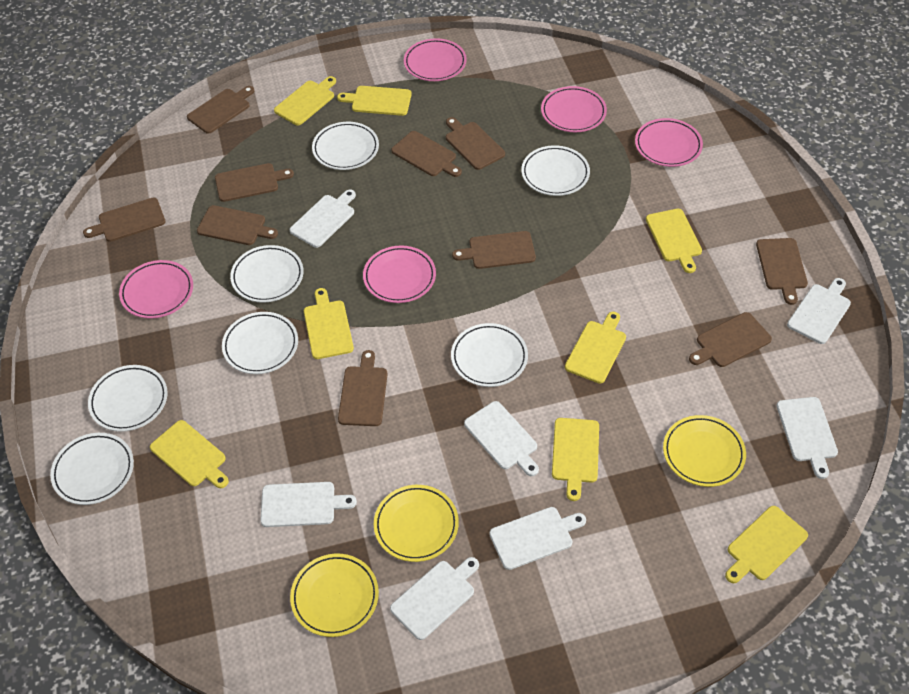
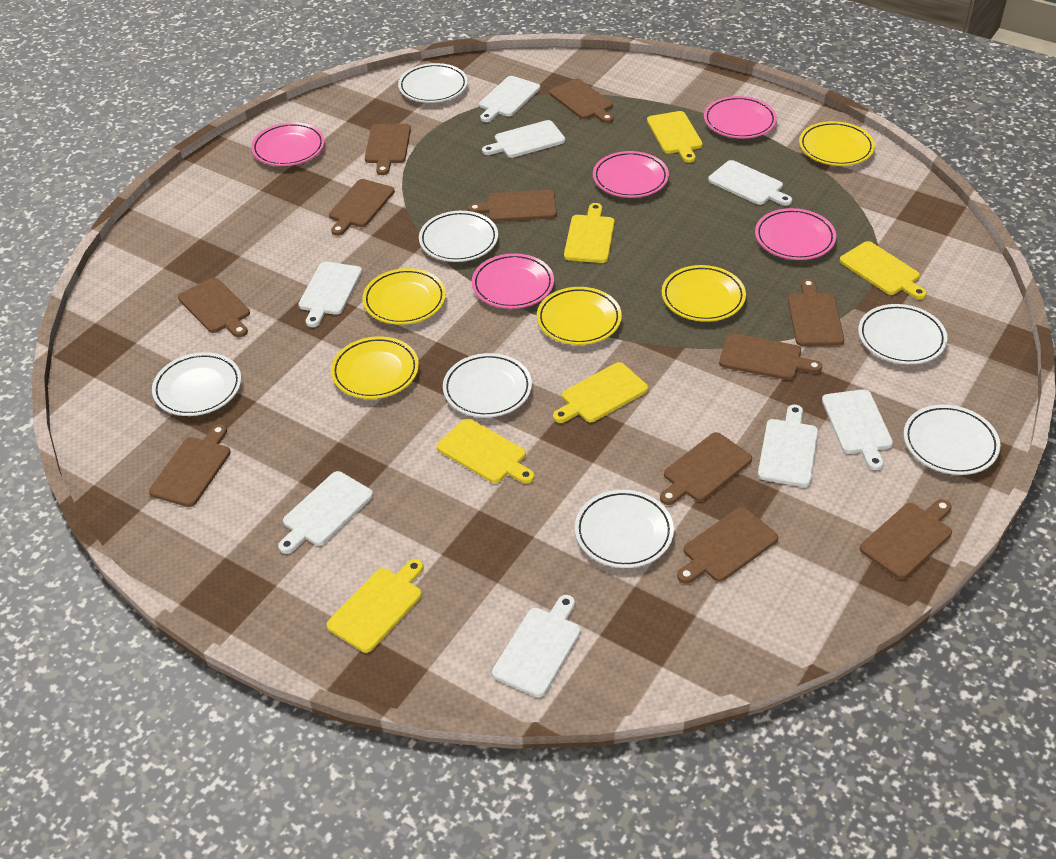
brown cutting board: [83,197,166,242] [187,86,254,134] [197,205,278,245] [215,163,294,202] [338,350,388,426] [391,131,462,177] [446,117,505,170] [452,231,536,269] [689,312,772,367] [756,238,808,305] = 10 -> [149,424,231,507] [178,278,250,338] [329,179,395,236] [365,124,411,175] [468,190,557,222] [549,79,614,123] [660,432,752,505] [677,507,778,584] [719,333,822,380] [788,279,844,346] [860,499,952,579] = 11
white cutting board: [260,482,357,527] [290,190,356,248] [390,557,479,640] [464,401,539,476] [489,507,586,570] [776,397,838,479] [787,278,851,344] = 7 -> [278,471,373,554] [298,262,362,327] [479,76,540,122] [482,120,565,158] [492,595,581,697] [708,160,792,206] [758,405,818,487] [822,389,893,470] = 8
yellow cutting board: [150,420,229,488] [274,76,336,125] [304,288,354,359] [337,86,412,116] [552,418,599,501] [565,312,626,384] [646,209,702,273] [725,506,808,583] = 8 -> [327,559,423,653] [437,419,535,484] [553,362,648,423] [564,203,615,263] [647,111,703,163] [840,241,927,299] = 6
yellow plate: [290,554,379,637] [374,485,459,562] [663,415,746,487] = 3 -> [331,336,419,399] [362,268,446,325] [537,287,622,345] [662,265,746,322] [799,121,875,166] = 5

